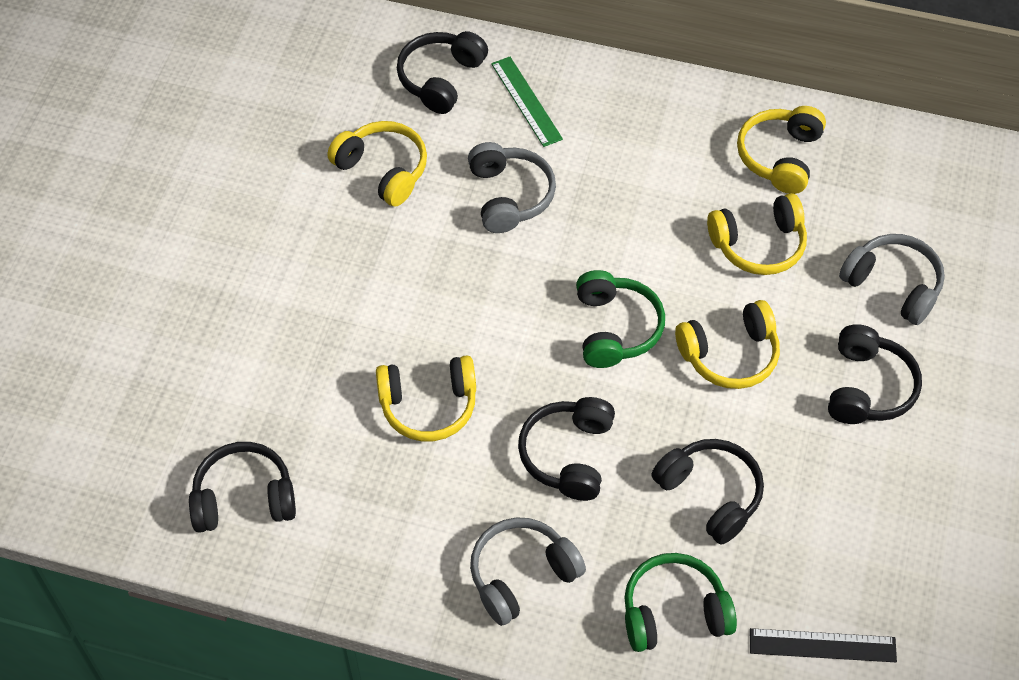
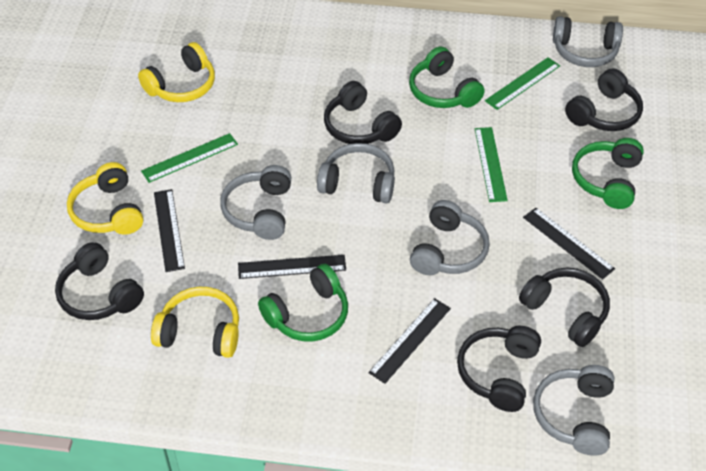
black ruler: [750,628,897,662] = 1 -> [154,189,185,272] [238,255,346,279] [368,298,451,384] [523,208,615,279] = 4
green headphones: [576,270,665,368] [624,553,737,652] = 2 -> [258,264,348,342] [409,46,485,108] [572,138,644,209] = 3
green ruler: [491,57,563,147] = 1 -> [141,133,238,183] [475,127,508,202] [485,57,560,110] = 3
grey headphones: [468,142,556,233] [470,517,586,626] [839,234,945,325] = 3 -> [220,165,292,240] [317,143,395,203] [410,200,490,275] [533,365,615,456] [553,16,623,67] = 5
yellow headphones: [327,121,427,207] [376,355,476,441] [675,300,780,389] [707,193,807,275] [737,106,826,194] = 5 -> [67,162,143,235] [138,42,215,102] [151,287,239,358] = 3

